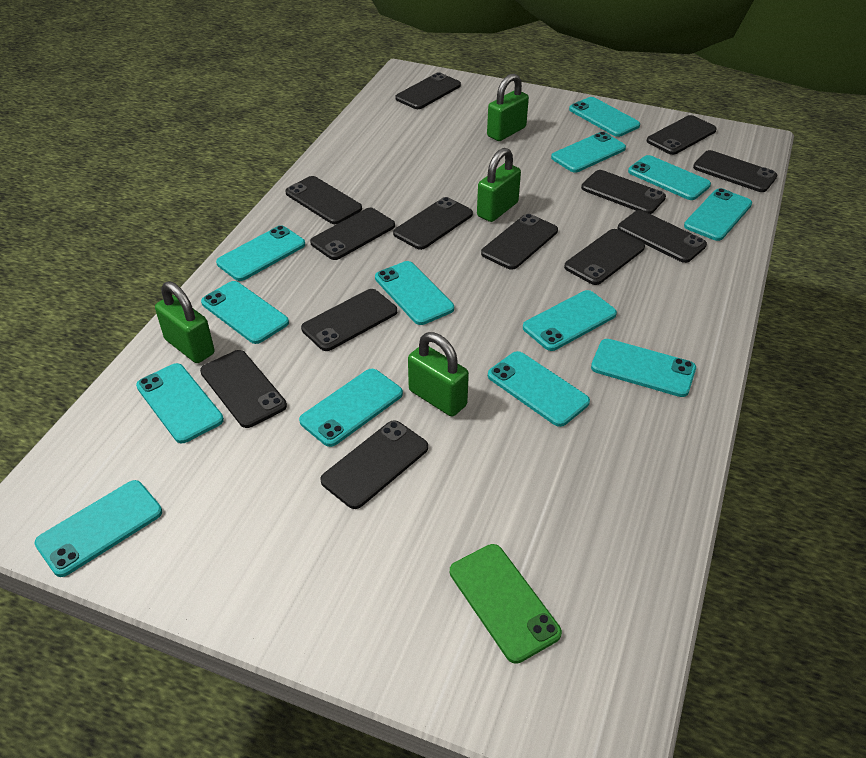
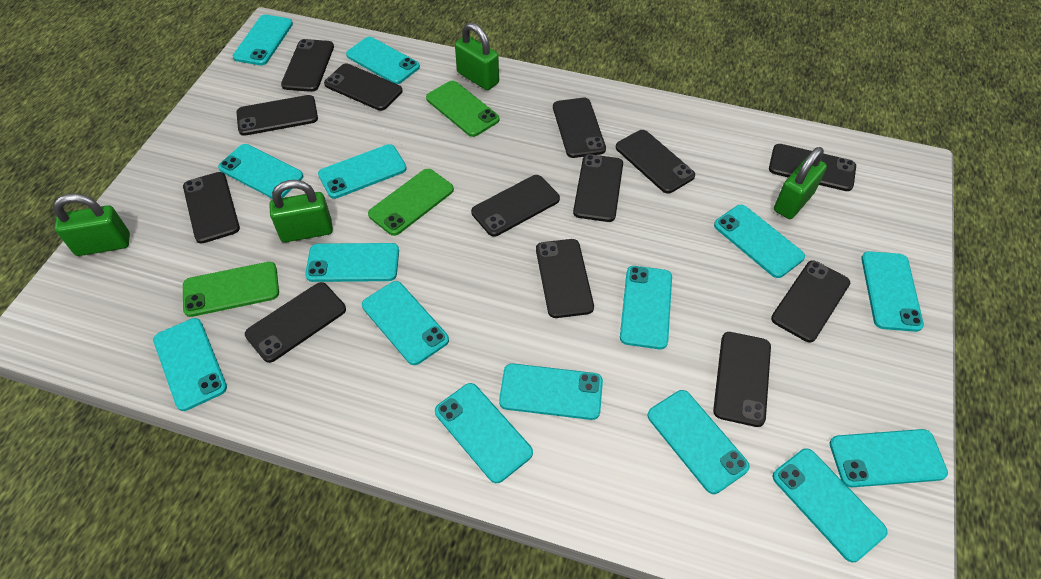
green phone: [450,544,562,664] = 1 -> [183,262,279,317] [368,169,454,236] [426,81,500,137] = 3
turquoise phone: [34,480,162,577] [136,363,224,443] [201,281,289,344] [216,225,305,281] [299,369,403,447] [375,261,454,325] [488,351,590,427] [523,290,617,351] [551,132,626,173] [569,97,640,137] [591,339,696,397] [628,155,711,200] [684,188,752,241] = 13 -> [153,318,227,411] [218,144,303,199] [233,15,293,65] [305,243,399,282] [318,144,407,199] [346,37,420,84] [362,281,449,365] [435,383,533,483] [499,363,603,420] [620,266,672,349] [647,390,750,494] [714,205,805,278] [772,449,888,562] [830,429,948,487] [861,251,924,332] = 15

